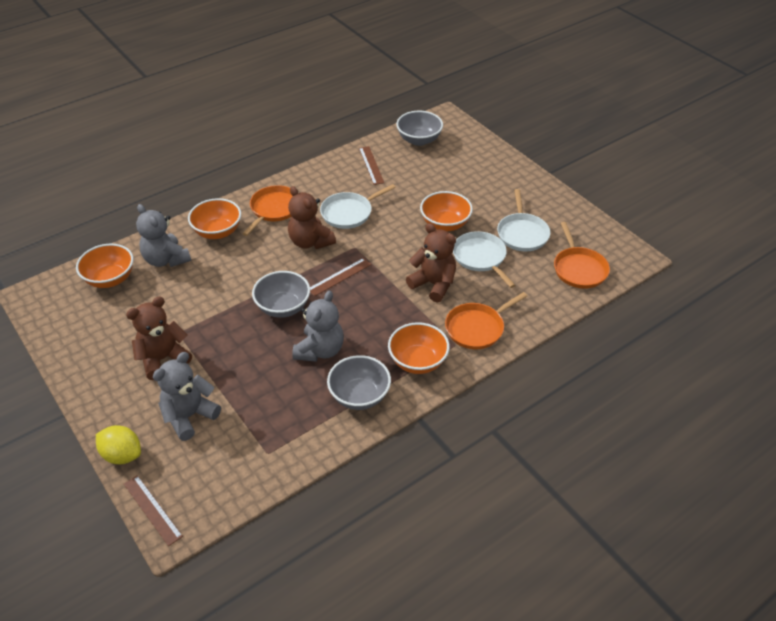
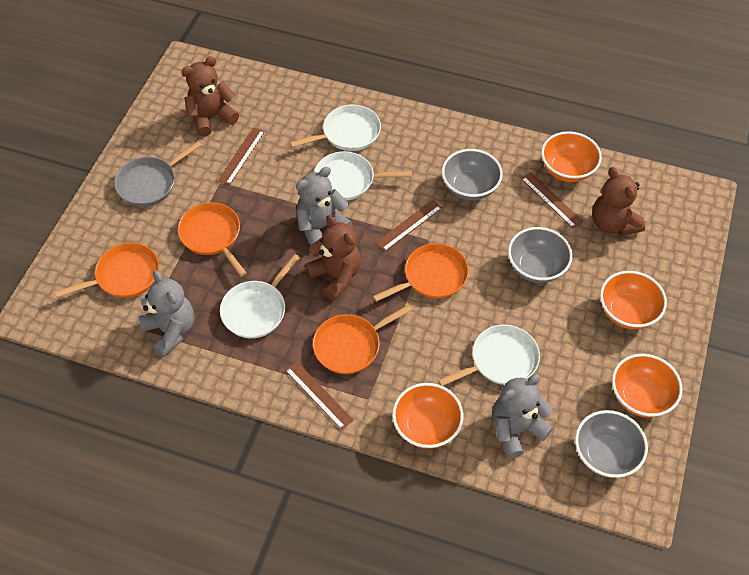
brown ruler: [124,475,183,546] [310,258,371,297] [359,146,384,185] = 3 -> [218,127,265,185] [285,361,353,430] [375,200,442,251] [521,172,583,228] = 4
grey pan: none = 0 -> [114,141,201,207] = 1
orange pan: [242,185,293,236] [445,292,527,349] [554,222,610,289] = 3 -> [55,243,159,298] [178,202,246,277] [313,304,412,374] [373,243,469,302] = 4
white pan: [320,184,396,229] [453,231,516,288] [497,189,550,251] = 3 -> [220,254,300,338] [290,105,381,151] [314,151,412,201] [438,325,540,386] = 4
yellow lemon: [96,425,141,464] = 1 -> none = 0

